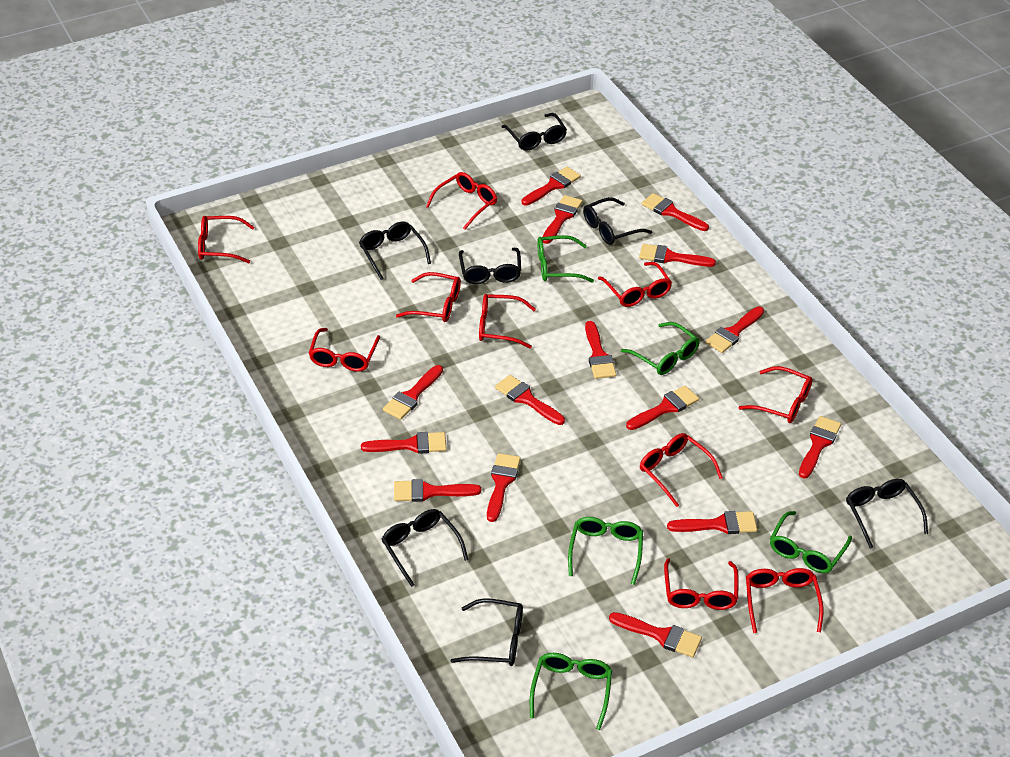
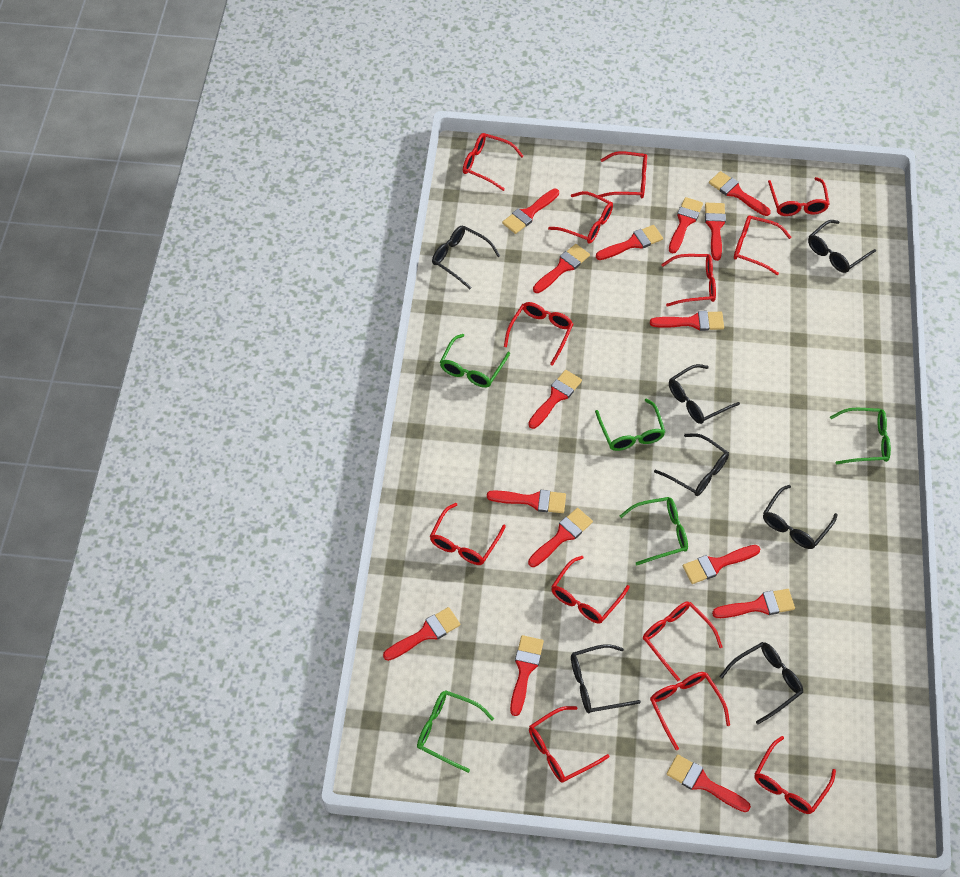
red glasses: [198,216,255,263] [309,328,380,372] [396,272,461,322] [426,172,497,229] [479,294,536,349] [598,262,672,307] [640,433,723,507] [664,558,739,610] [739,366,812,423] [746,568,823,633] = 10 -> [430,503,506,565] [463,133,524,191] [504,302,573,366] [529,706,609,783] [548,191,613,244] [551,556,630,624] [598,151,647,198] [643,601,723,681] [650,672,730,750] [661,254,716,307] [734,215,791,275] [754,736,836,814] [768,177,830,216] = 13

